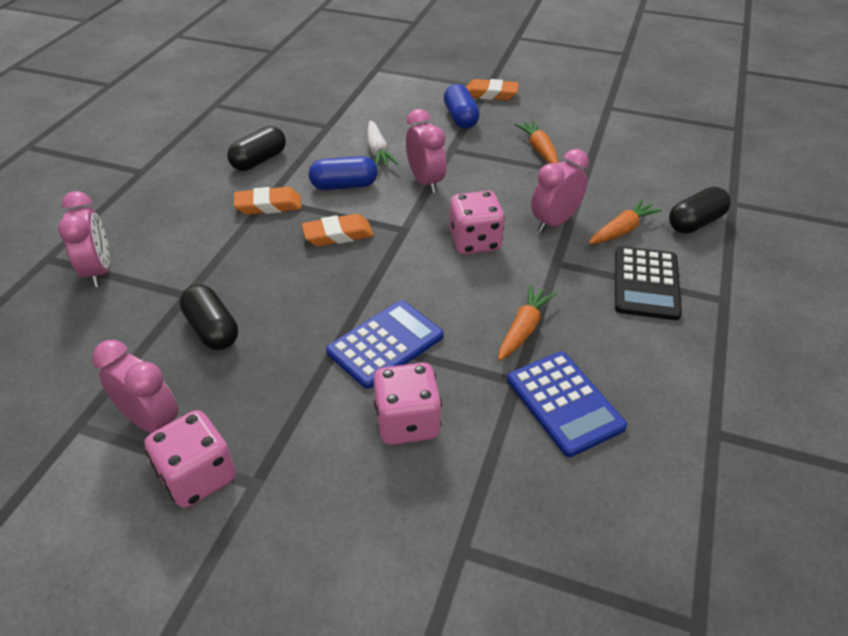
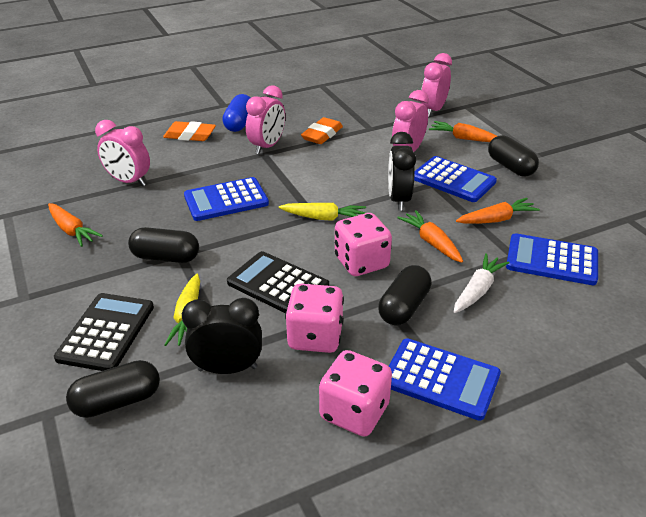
black calculator: [615,246,682,320] = 1 -> [54,293,154,371] [227,251,329,313] = 2
black capsule: [180,285,238,350] [227,126,286,171] [669,187,731,234] = 3 -> [66,360,160,418] [128,227,199,263] [378,265,431,325] [488,135,539,177] = 4
black clock: none = 0 -> [182,298,262,374] [388,132,416,210] = 2
blue calculator: [326,300,443,389] [507,352,627,457] = 2 -> [184,177,269,221] [389,338,501,421] [414,156,497,202] [506,233,598,285] = 4
blue capsule: [309,156,378,190] [444,84,480,129] = 2 -> [222,94,251,132] = 1
orange carrot: [498,284,557,361] [515,120,558,164] [588,199,662,244] = 3 -> [48,203,103,247] [397,210,463,263] [429,121,497,142] [456,198,540,224] = 4
orange eraser: [234,187,301,215] [302,214,373,246] [466,79,519,100] = 3 -> [163,121,216,141] [301,117,343,144] = 2
yellow carrot: none = 0 -> [164,274,200,346] [279,203,366,221] = 2

